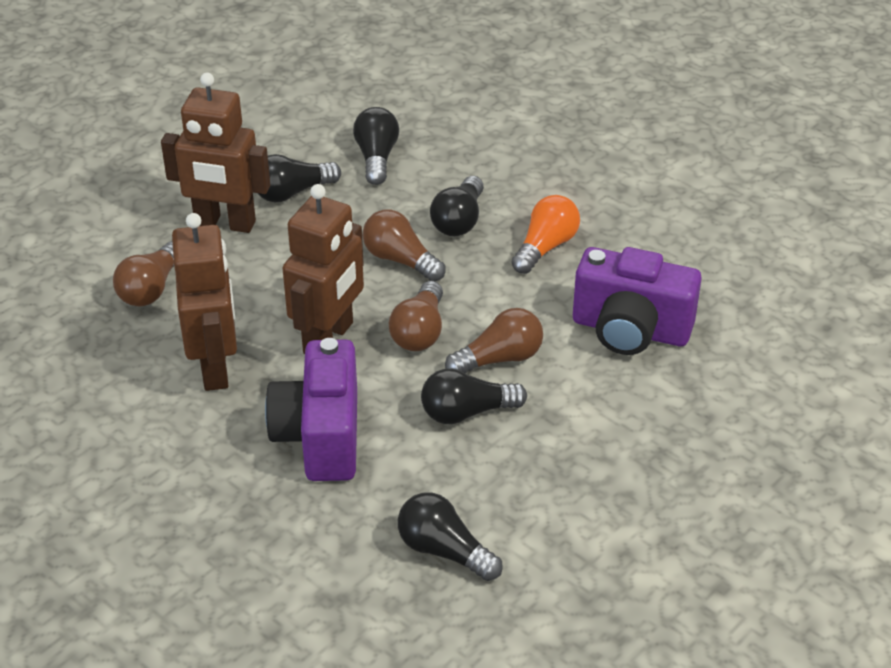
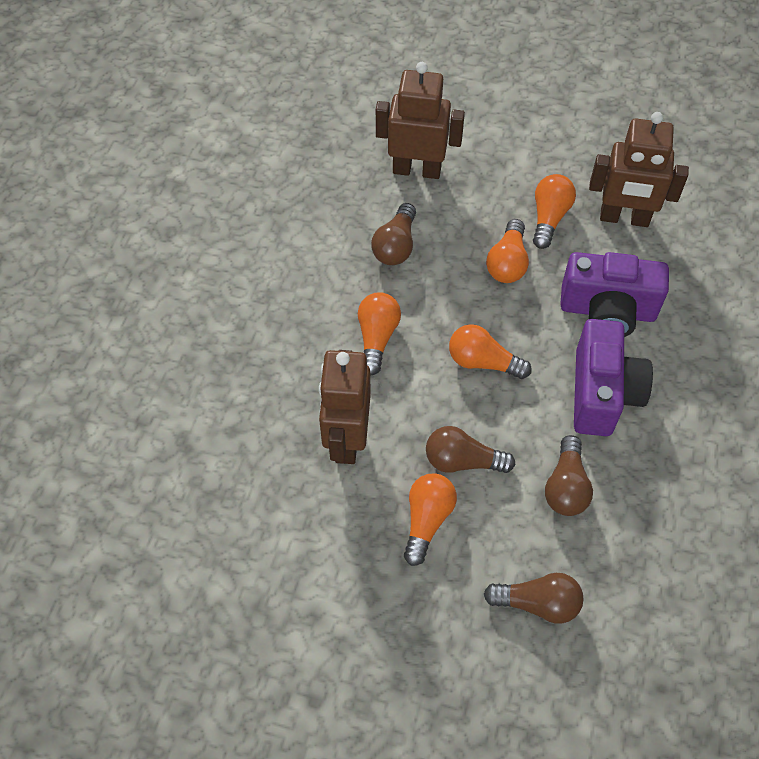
black light bulb: [258,154,341,202] [353,107,399,185] [398,492,503,581] [421,369,527,424] [430,176,484,236] = 5 -> none = 0
orange light bulb: [511,195,580,274] = 1 -> [358,292,401,375] [404,473,457,566] [449,324,532,379] [486,219,529,283] [533,174,576,249] = 5

